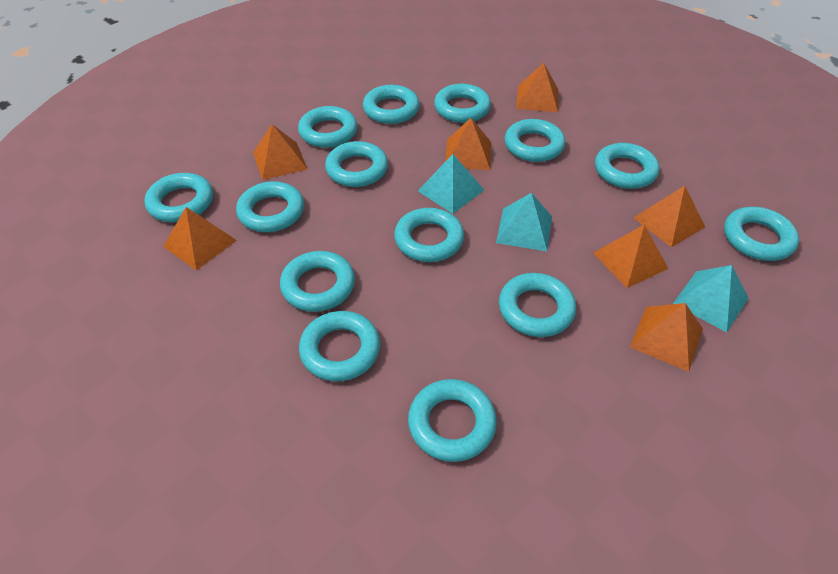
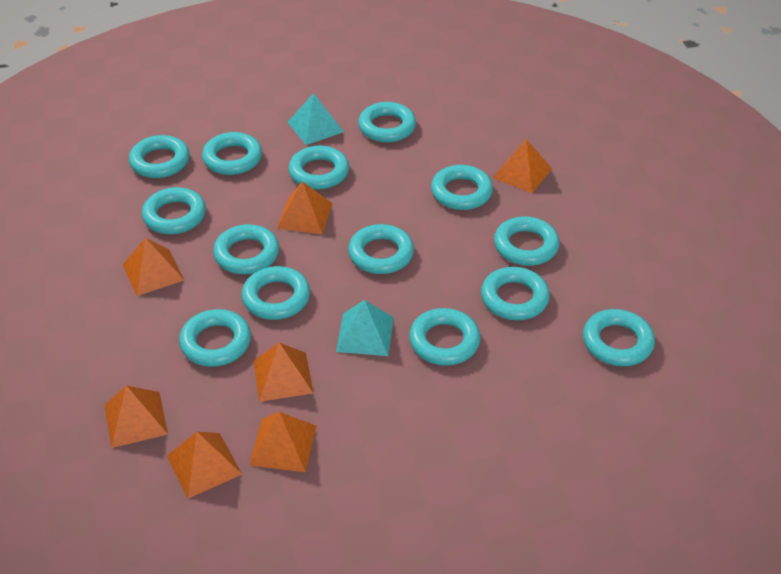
turquoise pyramid: [418,154,484,214] [496,193,552,251] [673,265,749,332] = 3 -> [288,93,344,145] [336,300,394,356] = 2

